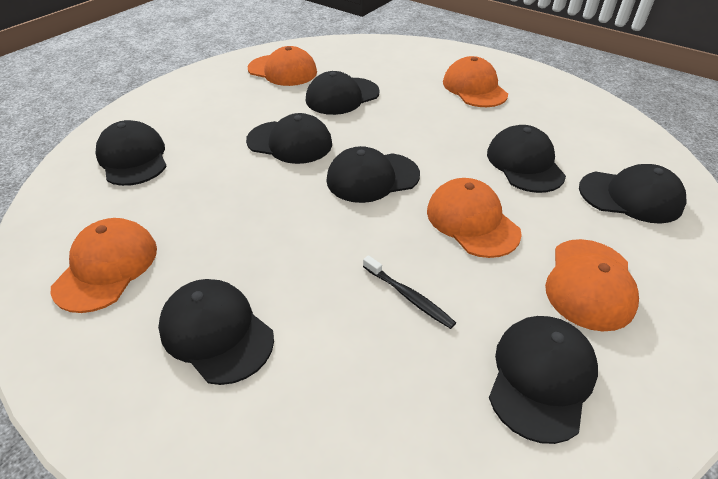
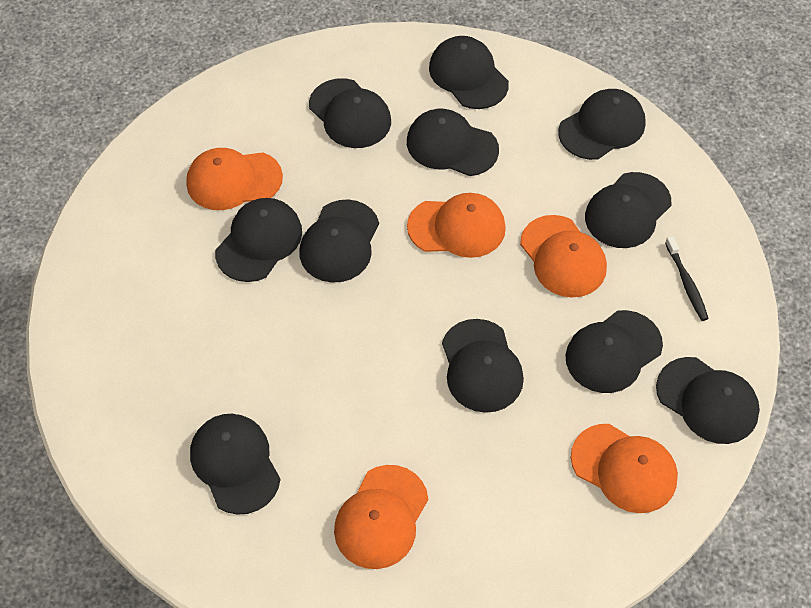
black cap: [95,120,167,186] [158,279,274,385] [246,113,332,164] [306,71,380,115] [326,146,420,203] [487,125,566,193] [489,316,598,444] [579,164,686,224] = 8 -> [190,414,281,515] [215,198,302,282] [299,200,379,283] [309,78,391,148] [407,109,499,176] [429,36,509,109] [442,319,524,413] [558,89,646,160] [565,310,663,393] [585,172,671,248] [656,357,760,444] = 11

